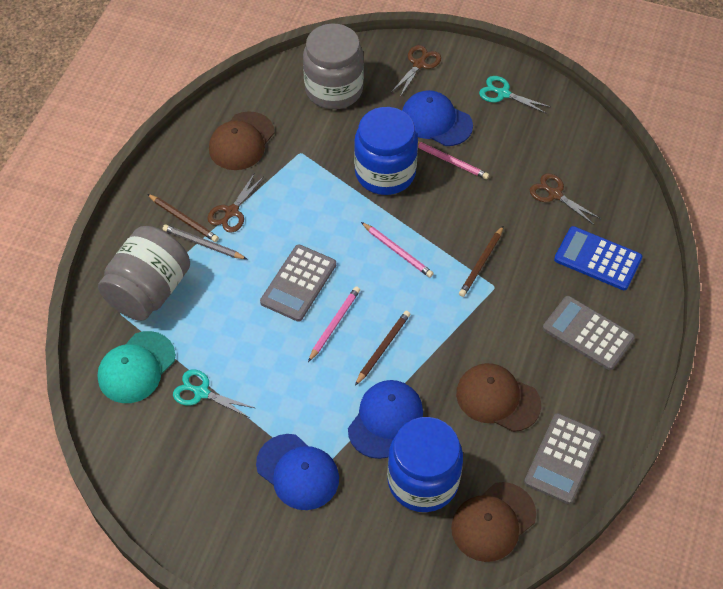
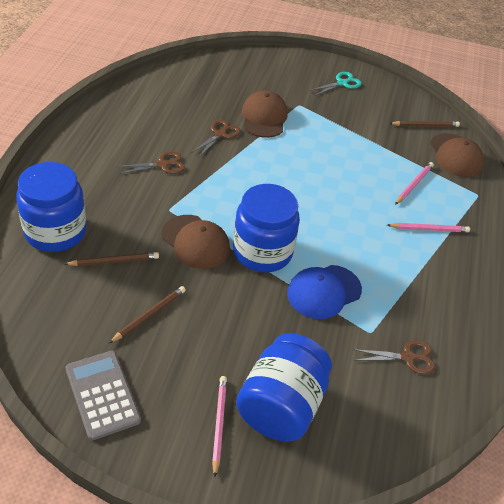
blue calculator: [554,226,642,290] = 1 -> none = 0
blue cap: [256,434,339,510] [348,380,423,459] [402,90,473,146] = 3 -> [287,265,362,319] = 1
blue jar: [354,107,418,195] [387,417,463,512] = 2 -> [16,162,87,252] [233,184,300,272] [236,333,332,442] = 3
grey calculator: [260,244,336,322] [524,413,601,504] [543,296,635,370] = 3 -> [66,351,141,440] = 1
grey jar: [98,226,190,321] [303,24,364,109] = 2 -> none = 0
grey pencil: [163,225,247,259] = 1 -> none = 0
turquoise cap: [97,331,175,403] = 1 -> none = 0
turquoise scissors: [173,370,255,418] [479,76,551,114] = 2 -> [309,72,362,96] = 1

